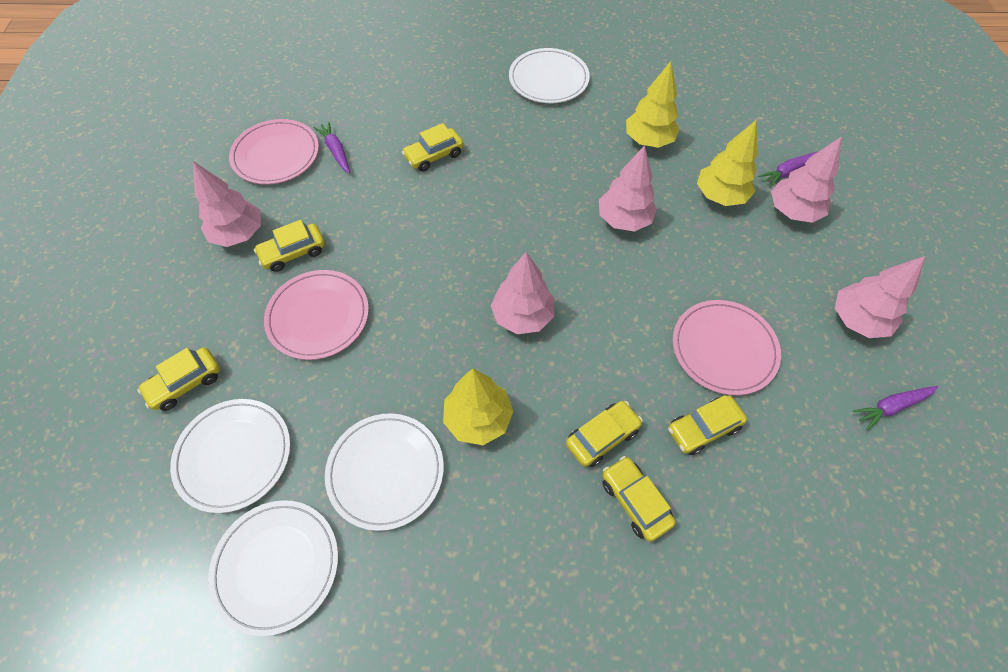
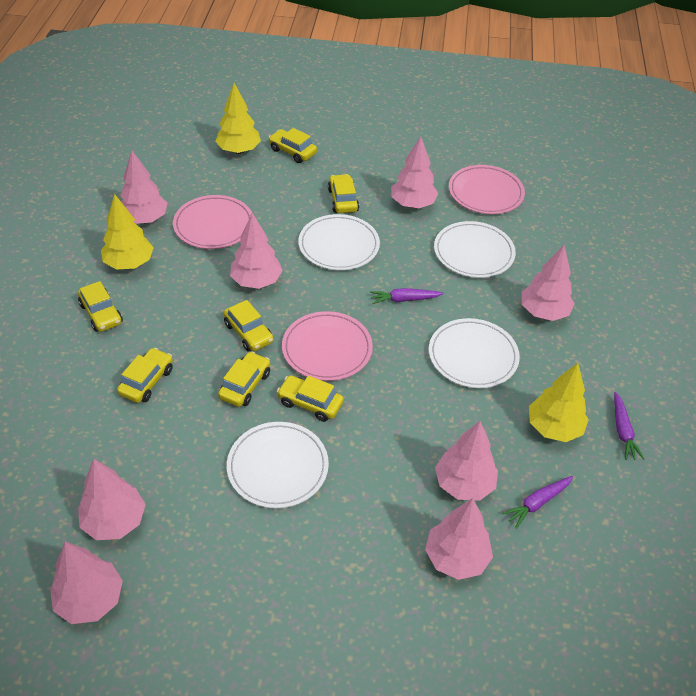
pink tree: [193,161,261,247] [491,252,554,334] [599,145,657,232] [771,136,842,223] [835,256,925,338] = 5 -> [50,542,123,624] [78,459,146,540] [120,151,167,224] [230,213,283,289] [391,136,439,208] [425,498,493,580] [435,421,498,501] [522,245,575,321] = 8
yellow car: [137,347,220,411] [254,220,325,272] [402,123,464,172] [566,401,643,467] [602,456,676,542] [668,395,747,455] = 6 -> [78,281,123,332] [117,348,173,403] [218,351,270,407] [224,300,273,351] [268,128,317,163] [277,375,344,422] [328,174,359,213] = 7

